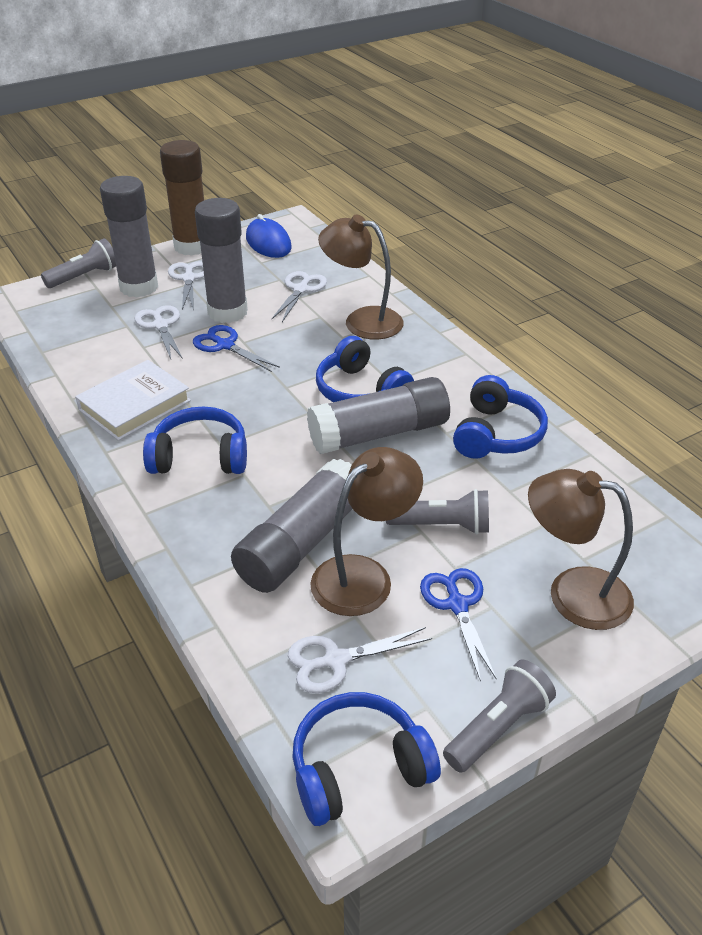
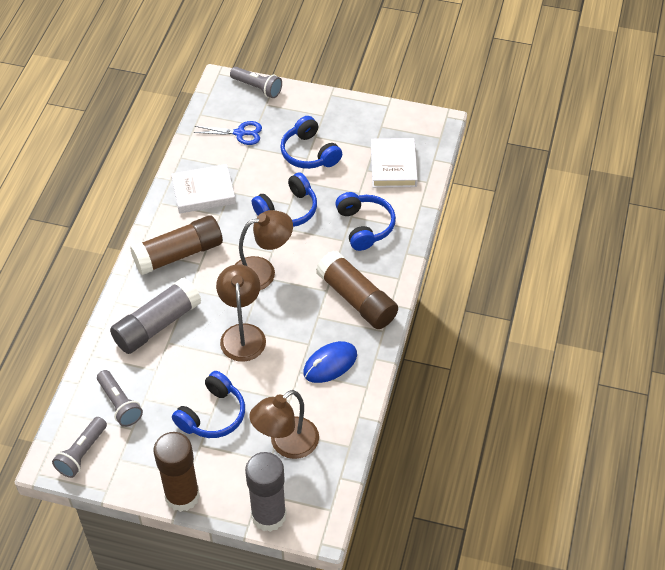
blue scissors: [193,325,280,372] [420,568,497,682] = 2 -> [193,121,262,145] = 1
brown glue stick: [160,140,204,256] = 1 -> [130,215,223,275] [154,432,200,512] [316,251,398,329] = 3
grey glue stick: [100,176,158,298] [195,198,248,323] [231,459,353,593] [307,377,450,454] = 4 -> [110,278,201,354] [245,452,287,532] = 2
white book: [75,360,191,441] = 1 -> [171,164,236,214] [371,138,418,188] = 2
white scissors: [135,305,183,359] [168,261,204,310] [272,271,327,322] [288,627,432,693] = 4 -> none = 0

